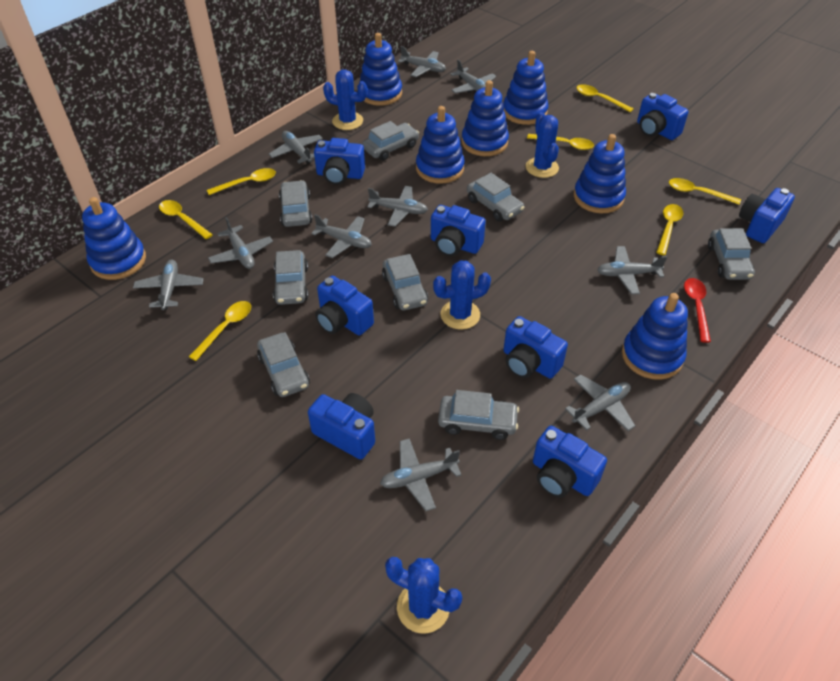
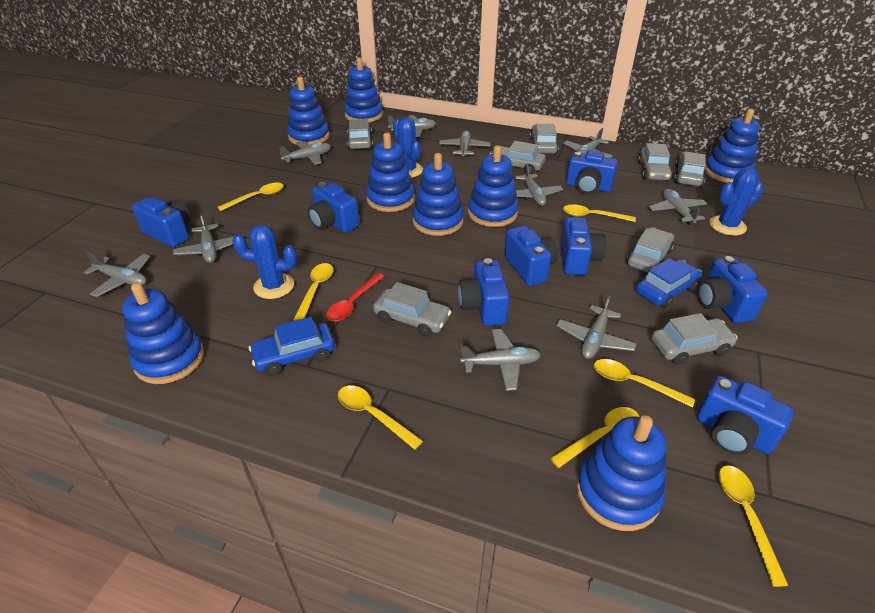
blue cactus: [323,69,368,130] [385,557,462,633] [433,260,491,330] [526,112,559,178] = 4 -> [232,225,297,299] [393,117,423,178] [709,168,764,236] = 3
blue car: none = 0 -> [249,317,335,375] [636,258,702,308] = 2
blue stacking toy: [82,197,146,280] [359,33,402,106] [416,106,465,184] [461,80,509,156] [503,51,549,125] [574,134,626,213] [622,293,688,380] = 7 -> [122,282,204,384] [287,76,330,145] [344,57,383,122] [366,132,415,212] [412,153,464,236] [468,145,519,227] [576,415,666,531] [704,108,760,183] = 8

